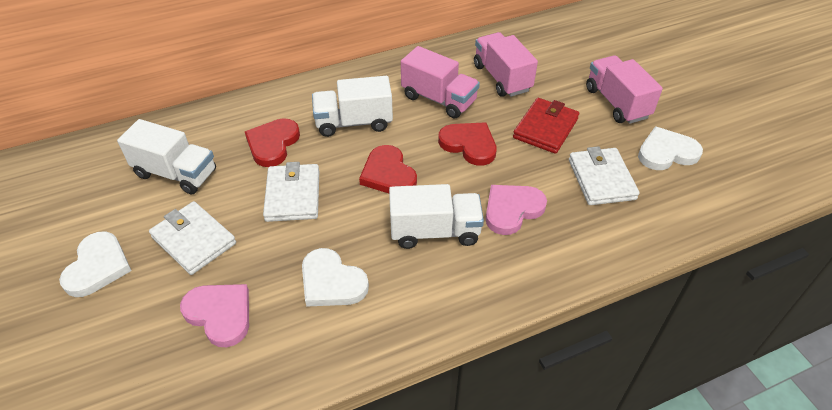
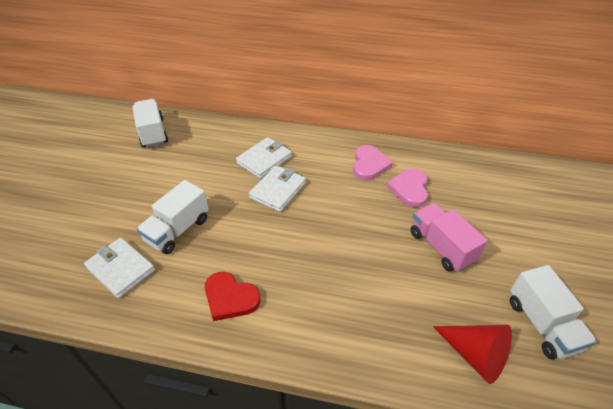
pink truck: [401,46,480,118] [474,32,538,97] [586,55,663,124] = 3 -> [411,203,488,272] = 1
red cone: none = 0 -> [433,325,512,384] = 1
red heart: [245,118,300,167] [359,145,417,193] [438,122,497,166] = 3 -> [205,272,261,321] = 1
red wallet: [513,98,579,154] = 1 -> none = 0
white heart: [59,231,131,297] [302,248,369,307] [638,126,703,170] = 3 -> none = 0

